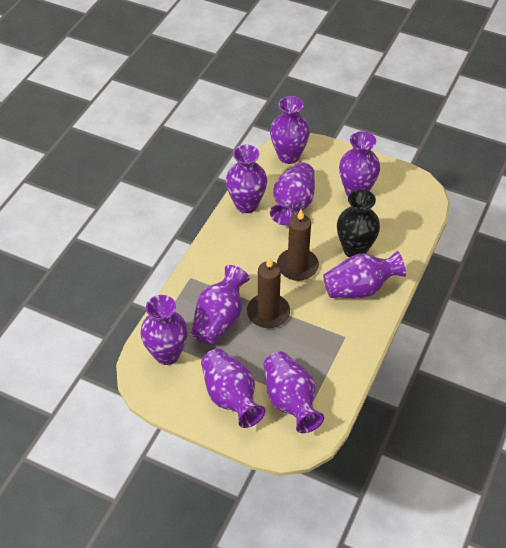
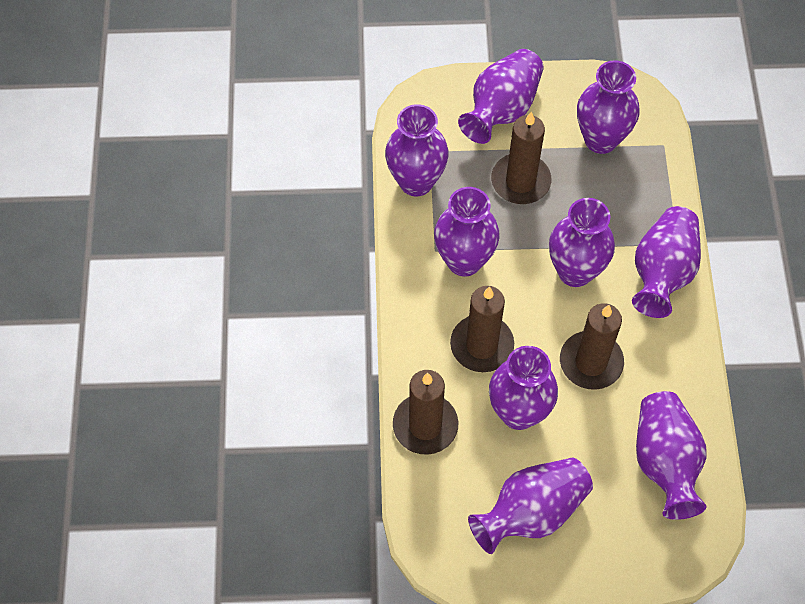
black vase: [337,189,380,257] = 1 -> none = 0
brown candle: [247,257,290,328] [277,210,319,281] = 2 -> [393,370,458,455] [450,286,514,372] [491,111,551,204] [560,303,624,390] = 4

